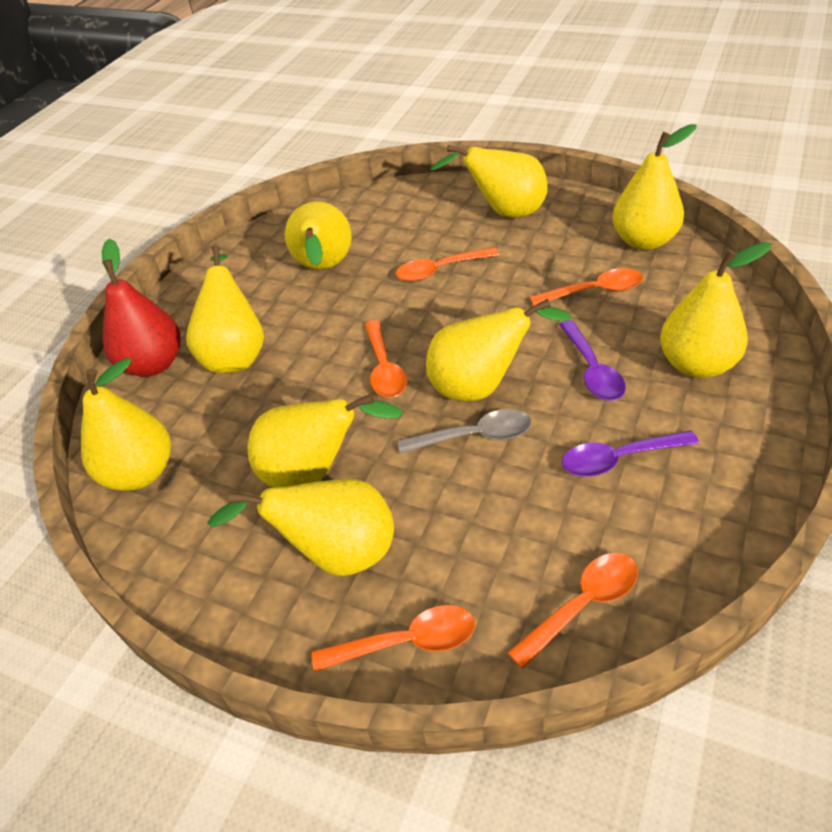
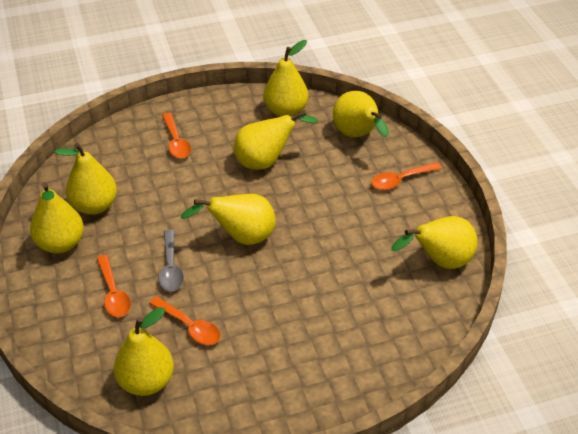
orange spoon: [312,605,475,672] [364,320,407,398] [396,247,499,282] [507,553,638,669] [530,268,643,306] = 5 -> [97,255,131,317] [149,296,221,345] [162,113,191,158] [371,162,442,190] = 4
purple spoon: [559,320,626,401] [562,430,699,477] = 2 -> none = 0
red pear: [102,239,181,377] = 1 -> none = 0
yellow pear: [81,358,171,491] [186,245,264,373] [207,479,394,576] [247,394,403,488] [285,201,352,270] [426,298,571,401] [430,145,548,218] [612,124,696,250] [660,242,771,378] = 9 -> [30,183,84,254] [55,143,117,215] [114,307,174,396] [181,194,276,245] [234,110,319,170] [263,40,308,117] [333,91,389,137] [391,216,478,269] = 8

